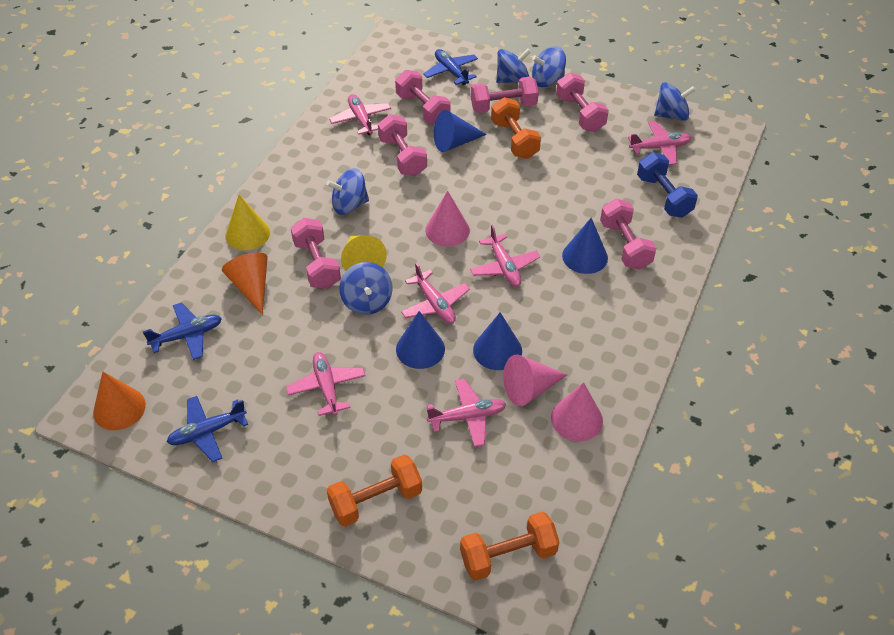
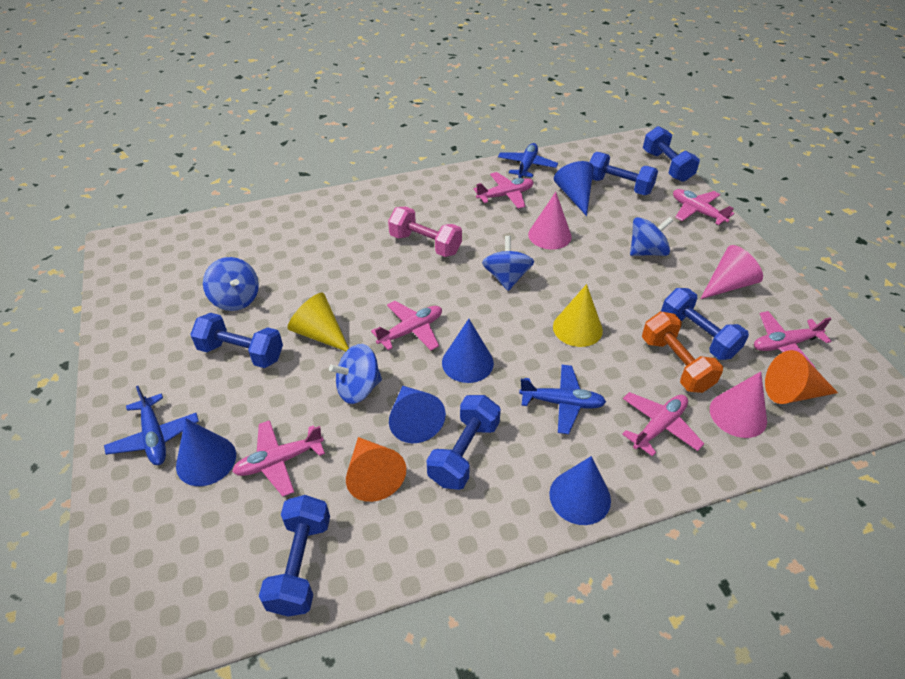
blue cone: [396,311,445,369] [434,110,487,152] [473,312,522,370] [562,218,608,274] = 4 -> [176,418,236,486] [389,386,446,443] [442,319,494,383] [549,456,611,525] [554,161,594,216] = 5
blue dumbbell: [637,152,698,218] = 1 -> [190,313,283,368] [259,495,330,617] [426,395,501,490] [590,152,658,195] [643,126,700,182] [661,288,749,360] = 6
blue spinning top: [326,168,369,215] [339,262,393,315] [496,49,531,83] [532,46,566,87] [654,82,696,121] = 5 -> [203,257,259,311] [329,344,382,404] [482,236,534,291] [630,217,674,256] = 4
orange dumbbell: [327,455,422,527] [460,512,559,581] [491,97,541,159] = 3 -> [642,312,723,393] = 1
pink dumbbell: [291,218,341,289] [378,114,427,176] [395,70,451,124] [471,77,539,113] [556,73,609,132] [600,199,657,270] = 6 -> [388,207,462,257] = 1

